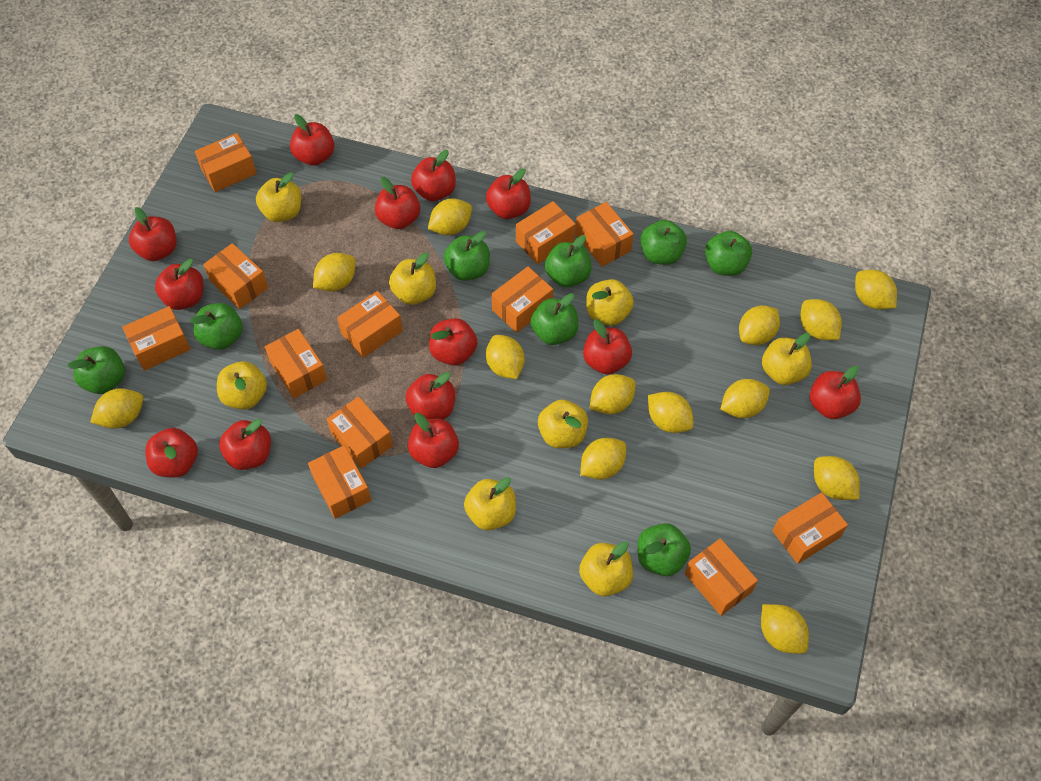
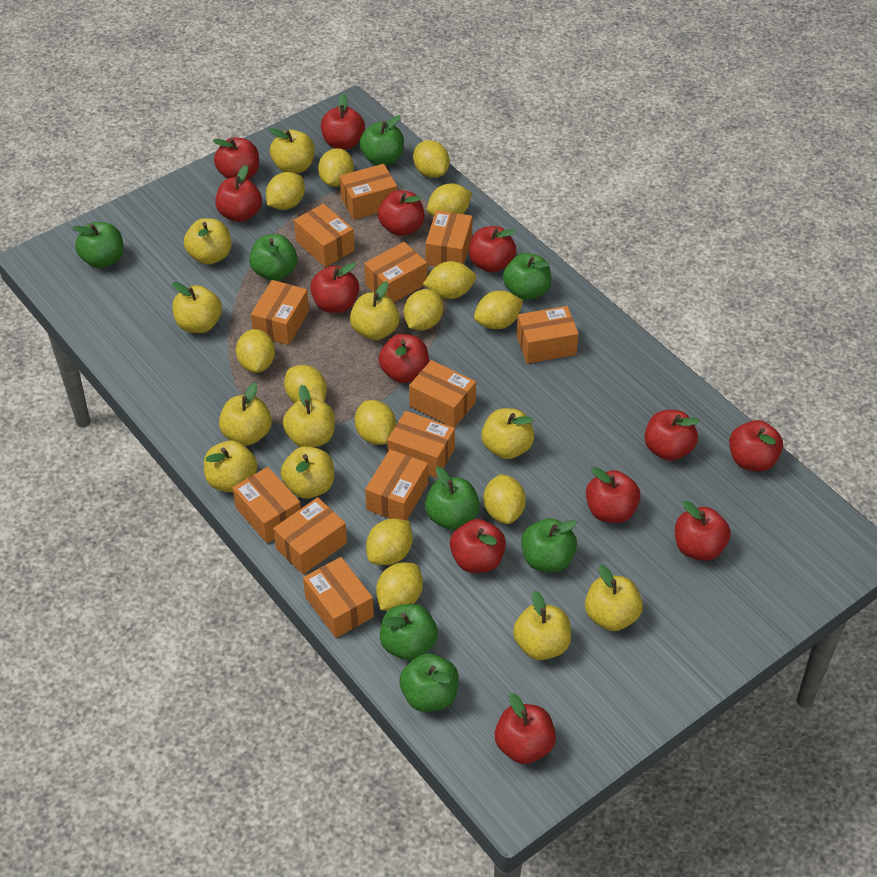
yellow apple: [217,361,267,409] [256,172,301,222] [389,253,436,305] [464,477,516,530] [538,399,588,448] [579,541,633,596] [586,279,634,326] [762,333,812,385] = 8 -> [172,282,222,333] [184,218,231,265] [204,440,257,492] [219,383,272,445] [269,128,315,174] [281,446,334,499] [283,385,335,448] [350,281,400,340] [481,408,534,459] [513,591,571,660] [585,564,643,631] = 11

